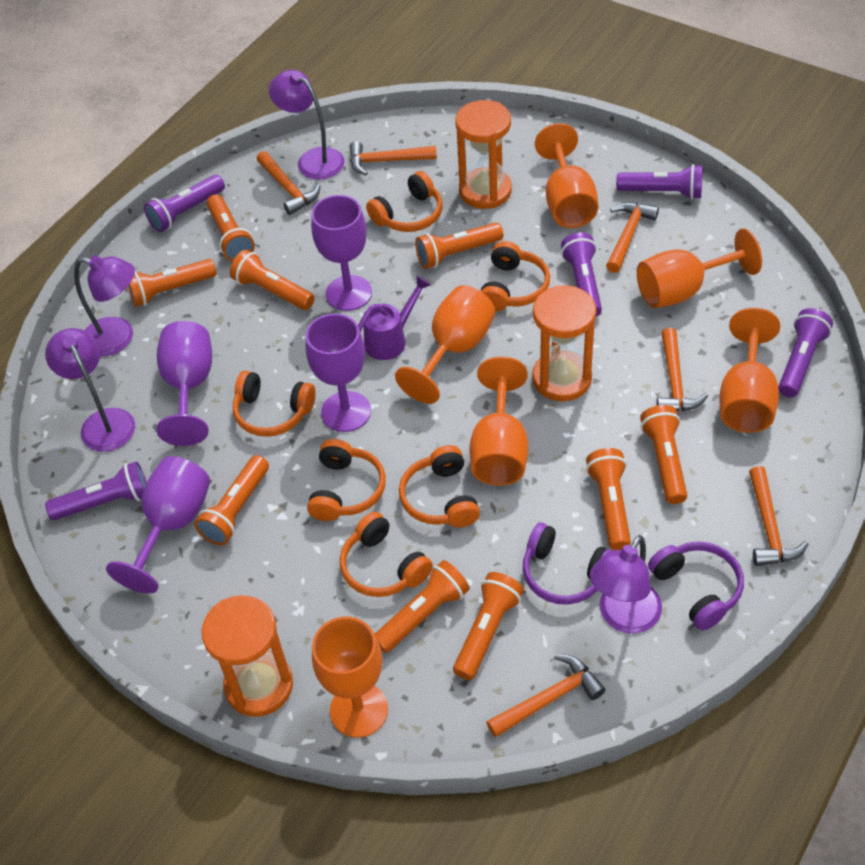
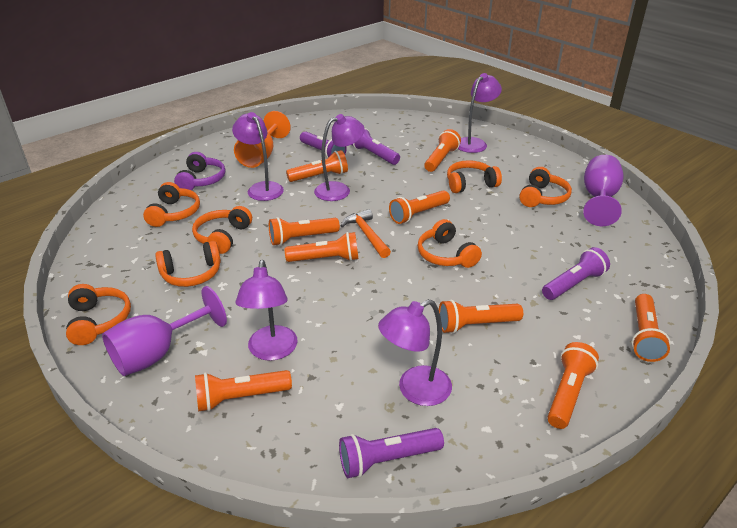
orange goblet: [312,616,388,738] [395,285,495,404] [469,356,528,485] [535,123,598,228] [637,229,762,308] [719,308,780,433] = 6 -> [234,111,291,168] = 1
orange hammer: [256,151,321,215] [350,141,437,176] [487,654,605,738] [606,202,659,273] [656,328,708,411] [749,466,808,566] = 6 -> [341,209,391,258] = 1
orange headphones: [233,371,316,437] [307,439,386,521] [340,512,433,597] [366,171,443,232] [399,445,480,527] [481,241,550,311] = 6 -> [66,284,131,345] [143,182,200,227] [155,241,221,287] [192,206,252,254] [418,219,482,268] [447,160,502,193] [519,167,572,207] = 7
orange hourglass: [201,595,293,717] [455,100,512,209] [532,285,597,401] = 3 -> none = 0
purple flashlight: [45,461,147,520] [144,175,225,232] [561,232,602,316] [616,164,703,199] [778,308,833,397] = 5 -> [300,131,347,158] [339,428,444,478] [351,128,400,165] [542,247,610,300] = 4
purple goblet: [106,456,210,594] [156,321,212,446] [306,313,371,432] [311,195,372,311] = 4 -> [102,286,227,376] [583,155,623,226] = 2
purple headphones: [523,523,613,605] [648,541,744,631] = 2 -> [174,152,226,190] = 1
purple lamp: [45,328,135,452] [74,255,135,356] [269,70,344,179] [590,535,662,634] = 4 -> [232,112,284,201] [235,260,298,361] [314,114,365,201] [378,299,452,406] [458,73,502,153] = 5
purple watering can: [358,275,431,360] = 1 -> none = 0

